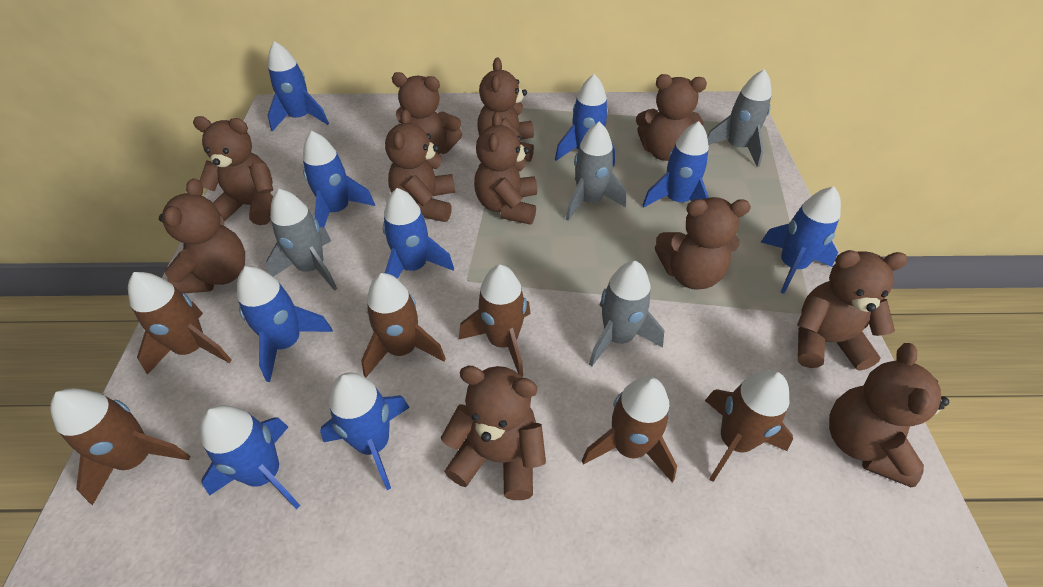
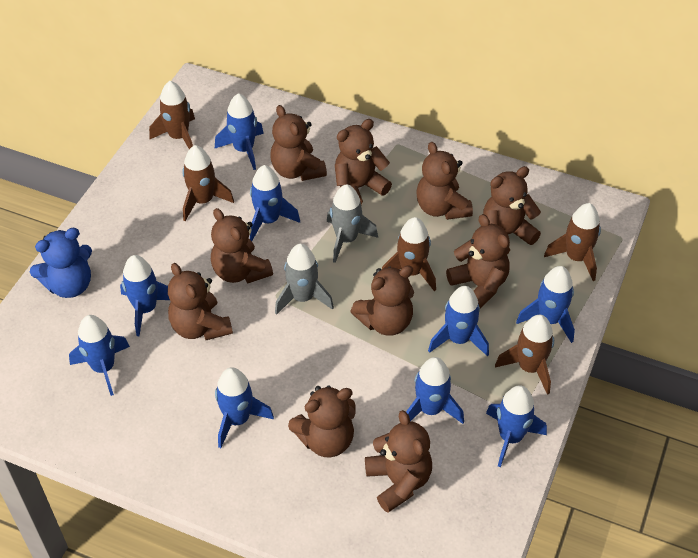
blue teddy bear: none = 0 -> [30,228,92,298] = 1
brown rocket: [50,388,191,505] [128,272,232,375] [361,273,446,378] [459,265,531,376] [581,376,677,482] [705,370,793,482] = 6 -> [149,81,195,149] [182,145,234,221] [382,217,436,291] [495,315,554,395] [544,203,601,281] = 5
brown teddy bear: [159,178,245,293] [193,116,273,225] [385,109,455,222] [392,72,462,154] [441,366,546,500] [474,111,537,225] [477,58,534,162] [636,74,707,161] [655,197,751,290] [797,250,908,371] [829,343,949,487] = 11 -> [168,263,233,340] [211,208,273,283] [270,105,327,181] [288,386,356,457] [335,119,392,205] [350,265,414,336] [365,410,432,513] [417,142,473,220] [446,214,510,308] [483,166,541,254] = 10
grey rocket: [266,189,337,291] [566,122,626,221] [589,261,664,366] [707,69,772,167] = 4 -> [275,244,334,315] [327,184,378,263] = 2

